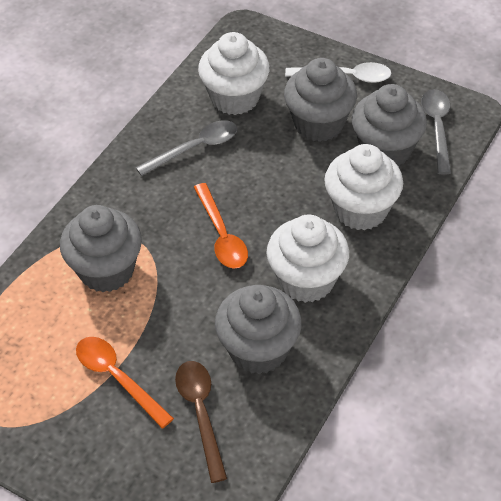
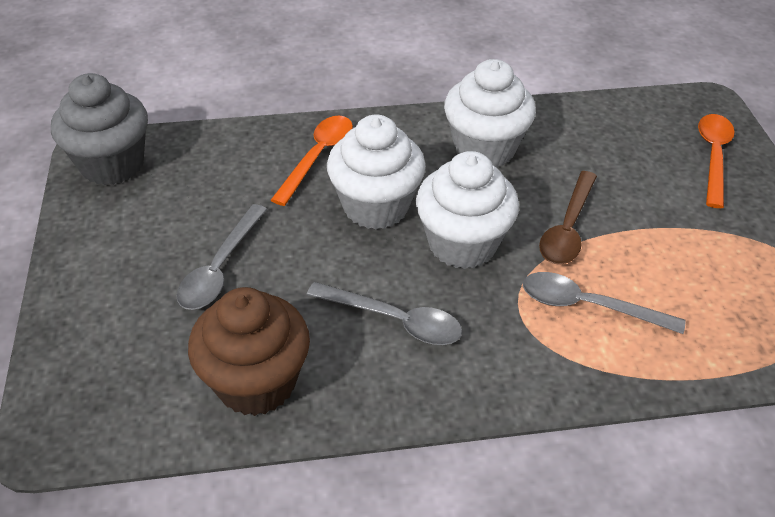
brown cupcake: none = 0 -> [188,287,310,416] = 1
grey cupcake: [60,205,142,292] [215,285,302,374] [284,58,357,142] [352,84,427,166] = 4 -> [51,73,148,185] = 1
grey spoon: [136,120,237,176] [421,89,451,175] = 2 -> [176,204,267,310] [307,282,462,345] [523,272,685,334] = 3
white spoon: [285,62,391,83] = 1 -> none = 0

